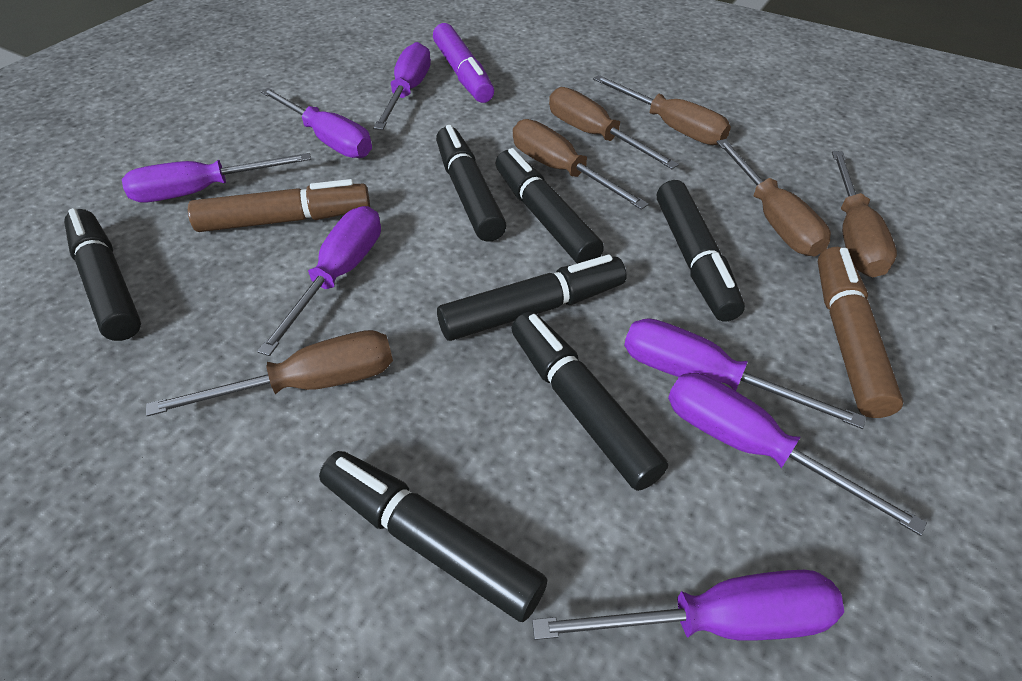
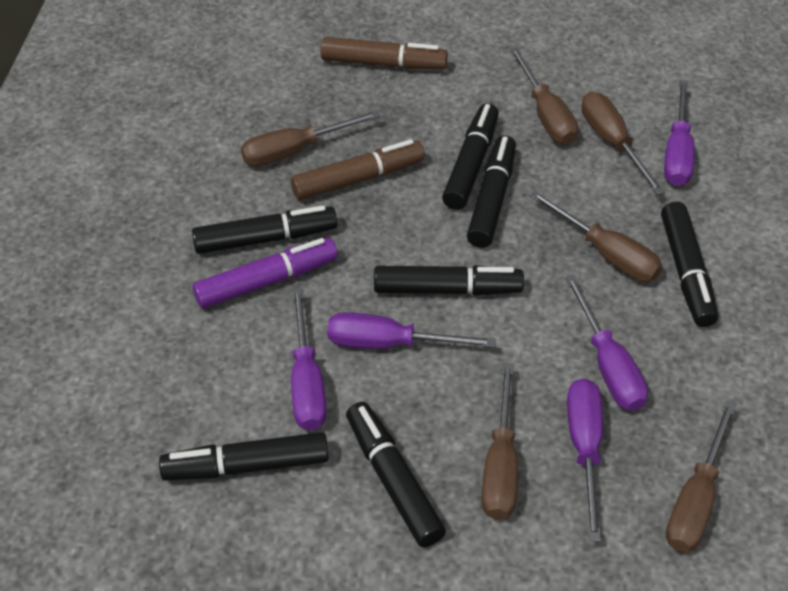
purple screwdriver: [122,153,311,202] [257,206,381,356] [260,88,372,158] [373,42,431,130] [532,570,844,641] [624,318,866,429] [668,373,927,536] = 7 -> [291,288,327,431] [327,312,496,349] [565,275,648,411] [567,379,603,542] [664,80,695,186] = 5

